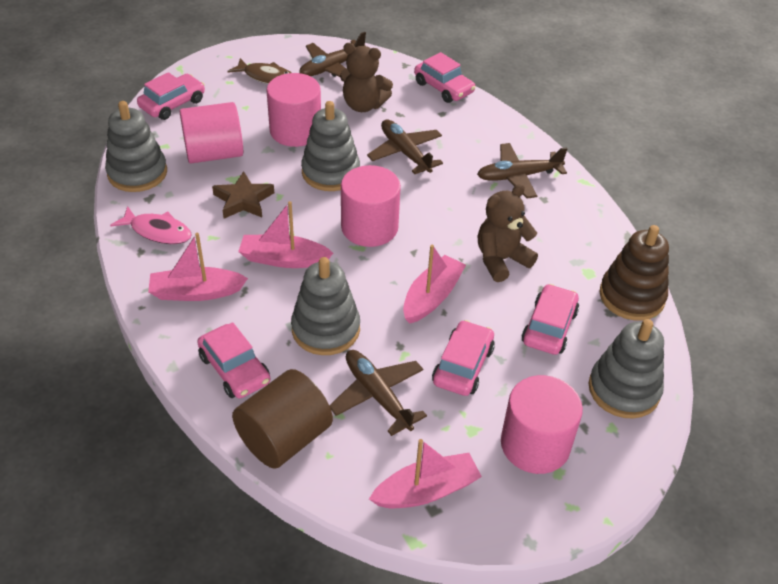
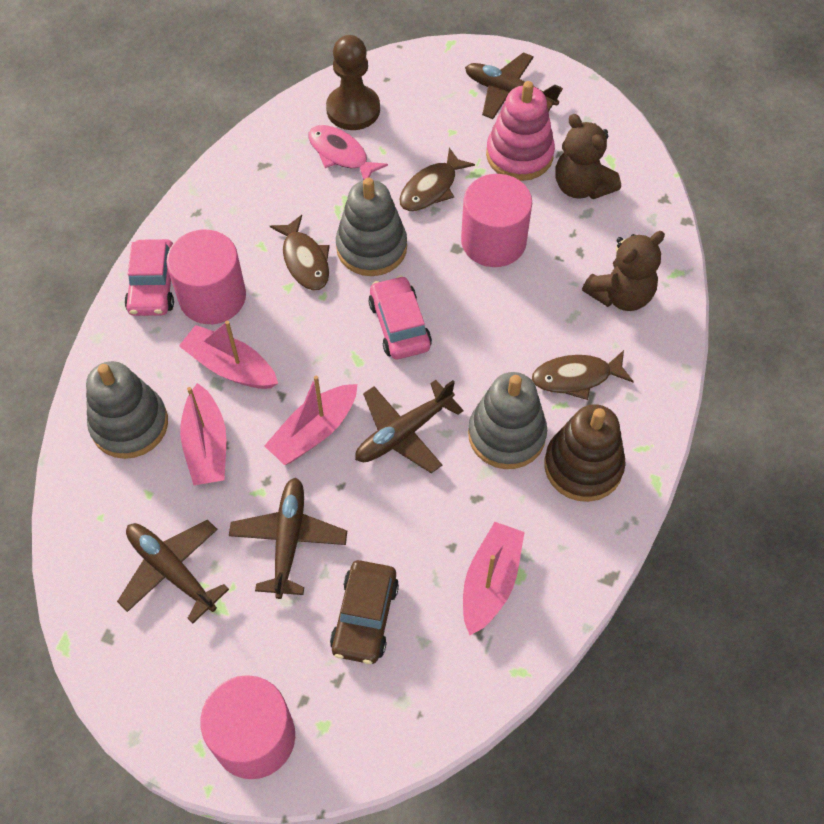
brown car: none = 0 -> [330,560,399,664] = 1
brown cylinder: [232,369,333,469] = 1 -> none = 0
brown fish: [227,58,291,84] = 1 -> [270,215,329,291] [399,148,475,211] [532,350,634,400] = 3
brown pawn: none = 0 -> [326,35,380,130] = 1
brown star: [212,171,274,219] = 1 -> none = 0
grey stacking toy: [105,101,167,192] [291,257,360,355] [301,101,360,191] [589,319,664,419] = 4 -> [86,361,168,459] [336,178,407,276] [468,372,547,469] = 3
pink car: [137,72,205,120] [197,322,270,399] [414,52,476,103] [432,320,495,396] [521,284,579,355] = 5 -> [124,239,174,316] [369,276,432,359] = 2
pink cylinder: [180,102,243,163] [266,73,321,147] [341,165,401,247] [501,375,583,474] = 4 -> [166,230,246,324] [200,675,295,779] [461,174,532,267] = 3
pink stacking toy: none = 0 -> [486,81,555,181] = 1

